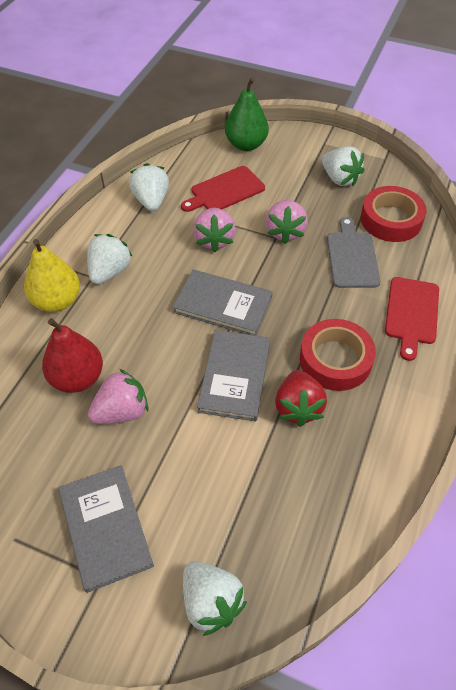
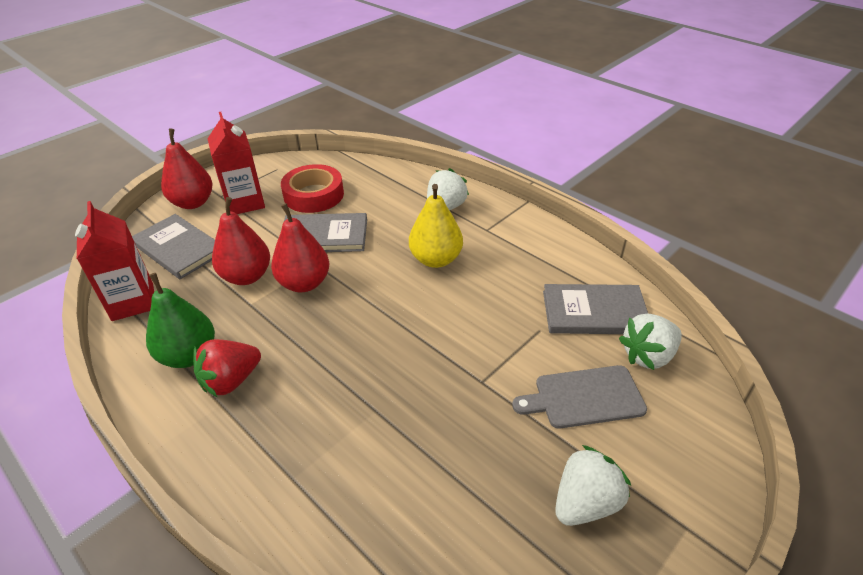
pink strawberry: [88,369,148,424] [193,208,236,252] [266,200,308,244] = 3 -> none = 0
red carton: none = 0 -> [75,201,154,321] [207,112,265,214] = 2
red cutting board: [181,166,265,212] [385,277,439,361] = 2 -> none = 0
red pear: [42,318,103,393] = 1 -> [161,129,213,209] [212,197,270,285] [271,203,329,292] = 3
red tape: [300,319,376,391] [361,186,427,242] = 2 -> [281,164,344,213] = 1
white strawberry: [87,234,133,284] [129,163,169,211] [183,561,247,636] [322,146,365,186] = 4 -> [427,168,469,210] [555,445,631,526] [619,313,682,370] = 3

